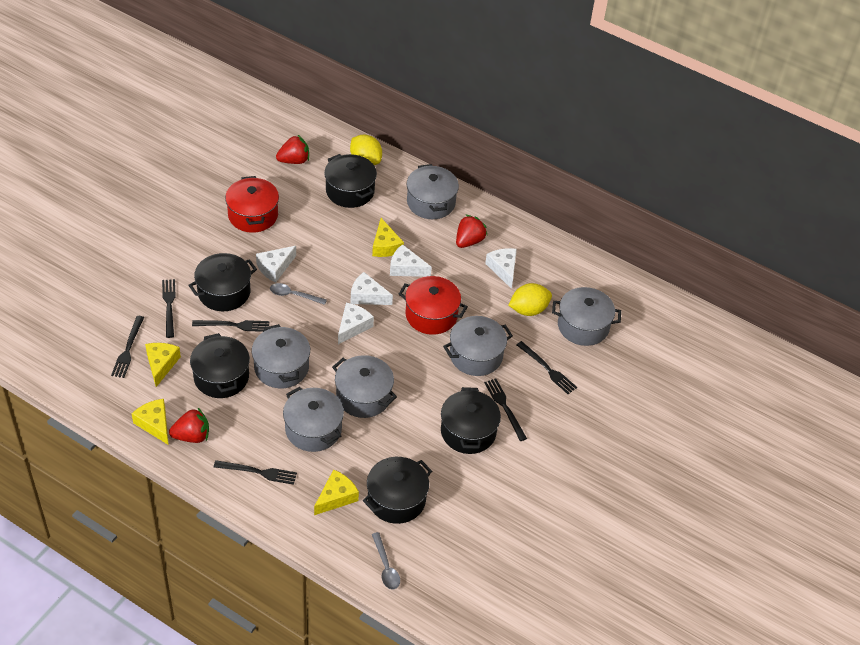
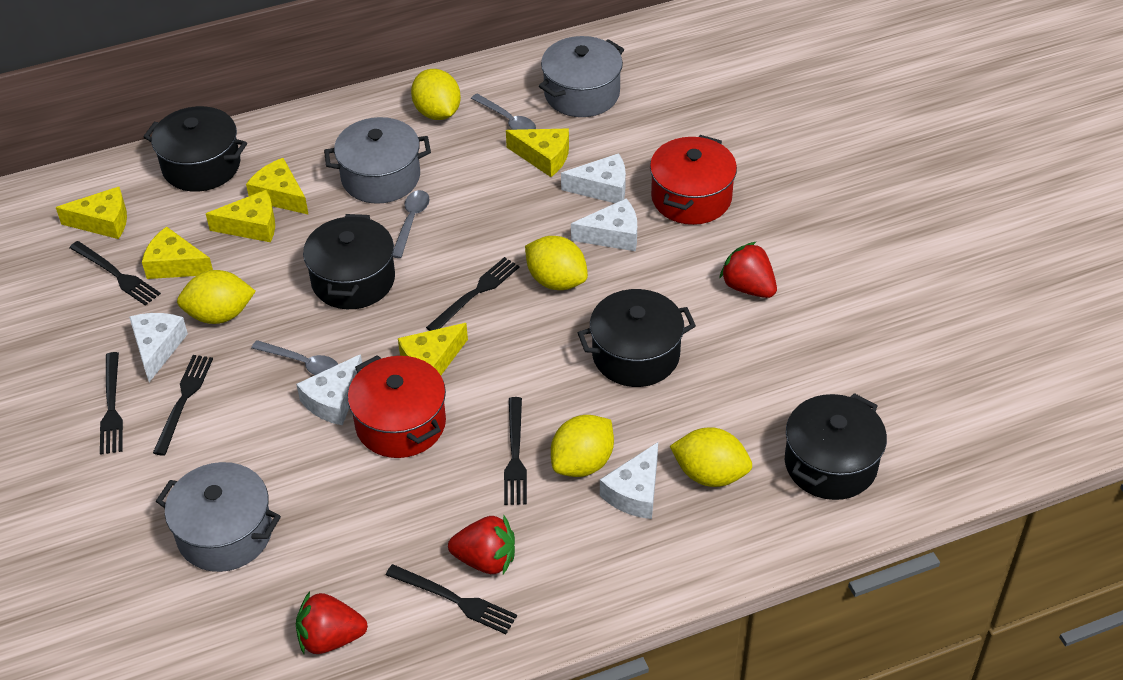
black pot: [188,253,257,311] [190,333,250,398] [324,154,377,208] [363,457,432,524] [441,387,501,454] = 5 -> [144,106,247,192] [303,214,395,309] [578,289,696,387] [785,393,887,500] = 4
grey pot: [252,324,310,388] [283,387,344,452] [332,355,397,418] [407,164,459,219] [443,316,513,376] [552,287,621,346] = 6 -> [156,462,281,572] [324,117,431,204] [539,36,624,117] = 3
grey spoon: [270,283,327,305] [372,532,400,589] = 2 -> [251,340,338,375] [393,190,430,258] [471,94,536,130] = 3
yellow cheese: [132,399,169,445] [145,343,181,387] [314,469,359,515] [372,218,404,257] = 4 -> [56,187,127,239] [142,226,213,279] [206,190,275,242] [246,158,309,215] [398,323,468,375] [506,129,569,177] = 6
yellow lemon: [350,134,382,165] [508,283,552,316] = 2 -> [177,270,256,324] [411,69,461,120] [525,236,588,290] [551,415,614,477] [670,427,752,487] = 5

